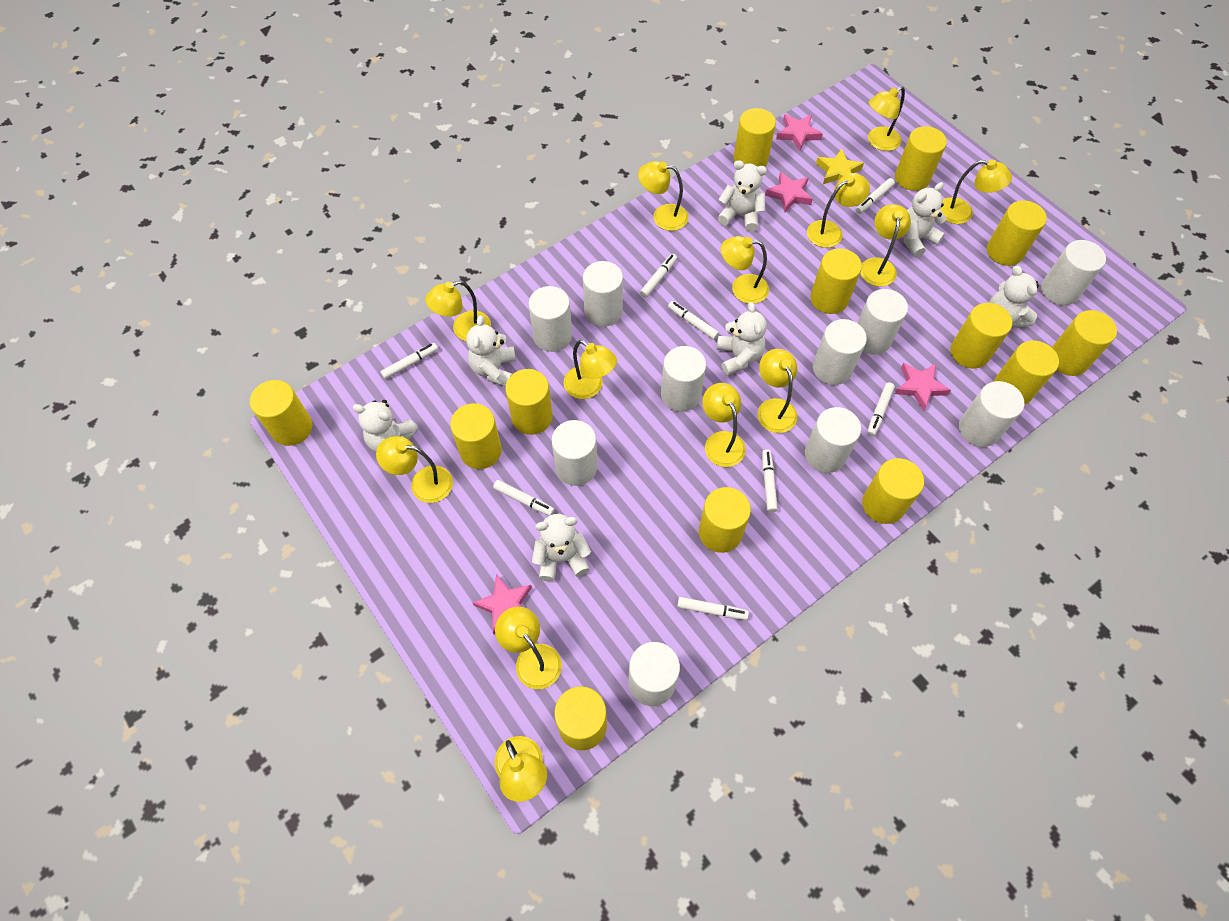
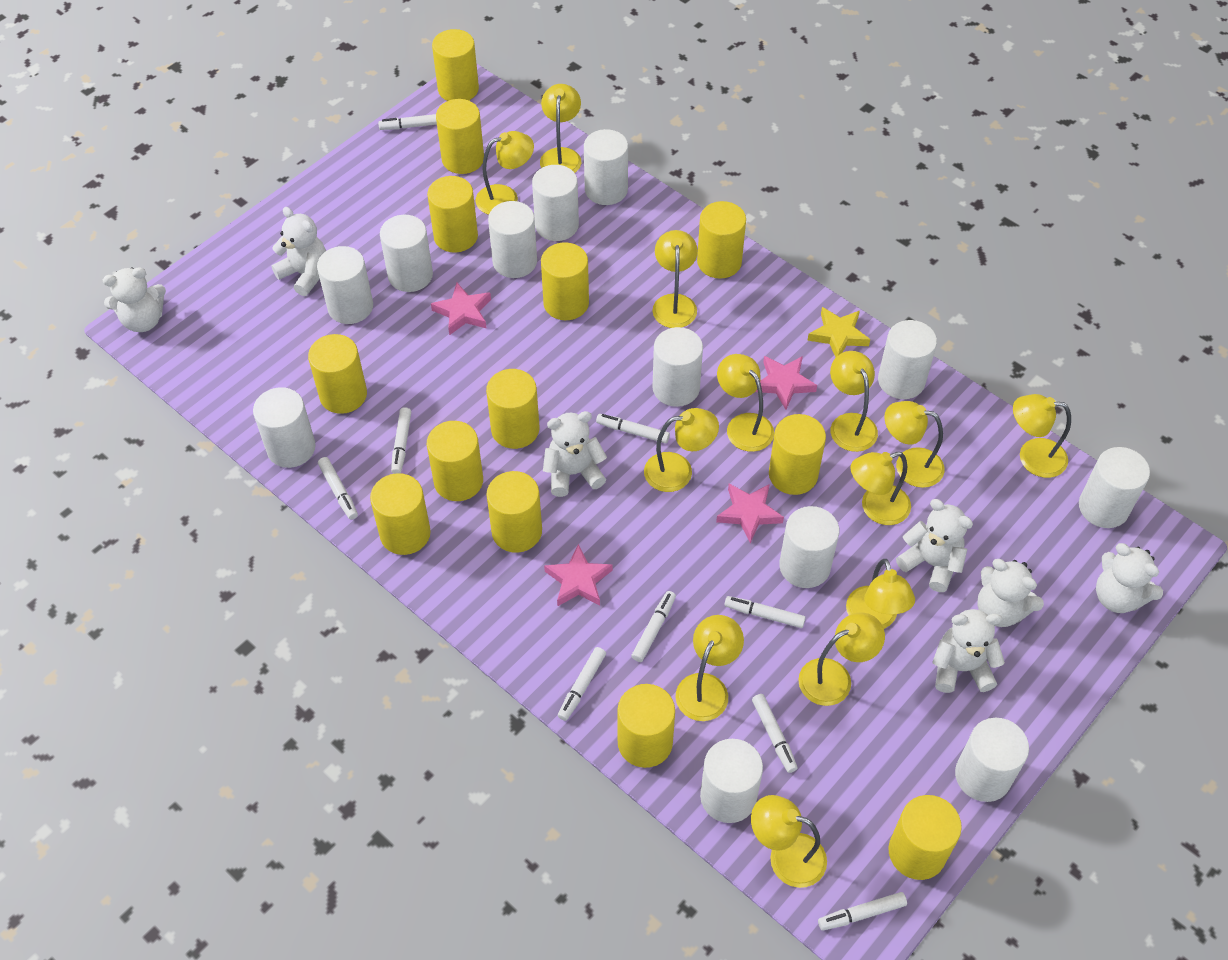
white cylinder: [528,286,572,352] [551,420,597,486] [583,261,623,327] [628,642,680,706] [661,346,706,412] [805,407,861,473] [813,319,867,385] [857,289,908,355] [959,381,1024,447] [1041,240,1106,305] = 10 -> [253,387,316,468] [317,246,373,324] [380,215,433,292] [488,201,537,278] [532,165,579,241] [584,129,628,205] [652,327,703,407] [700,739,763,823] [779,506,839,588] [878,320,937,399] [955,718,1029,802] [1079,447,1150,528] = 12
white marker: [380,343,438,379] [493,480,554,516] [640,254,677,298] [668,301,719,340] [677,597,749,620] [762,450,778,512] [856,178,895,214] [867,382,895,437] = 8 -> [318,457,358,520] [378,114,437,130] [391,407,411,474] [558,647,606,721] [596,414,670,443] [631,591,676,662] [724,596,806,628] [752,694,798,773] [818,892,907,931] = 9

